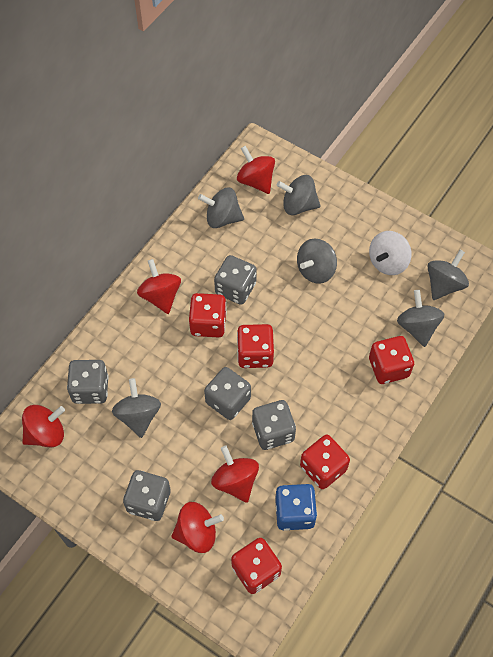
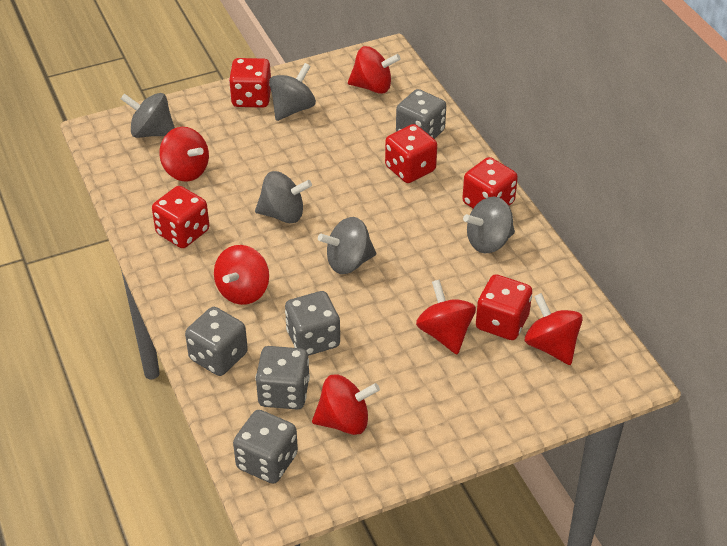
blue dice: [275,484,317,531] = 1 -> none = 0
grey spinning top: [112,378,161,438] [198,187,244,228] [277,175,321,215] [297,238,337,284] [397,290,444,347] [427,250,469,300] = 6 -> [121,93,175,138] [255,171,312,223] [269,63,316,121] [318,217,376,274] [463,197,515,254] = 5
red spinning top: [22,405,65,448] [137,259,181,314] [171,502,224,553] [211,446,259,503] [237,146,275,194] = 5 -> [159,127,209,182] [214,245,269,305] [312,375,380,435] [348,46,401,94] [416,280,476,354] [525,293,583,365] = 6
white spinning top: [369,231,412,275] = 1 -> none = 0

